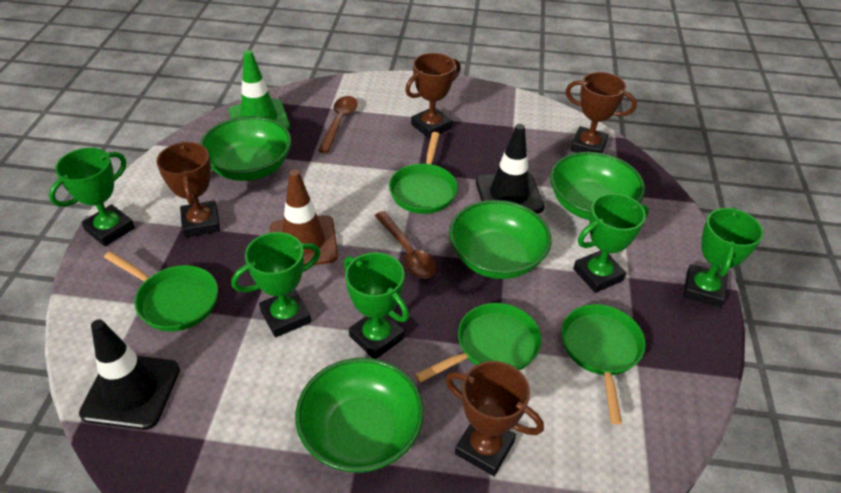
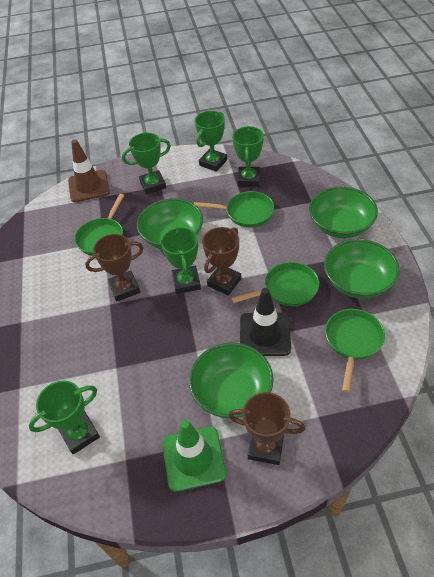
black traffic cone: [79,319,180,430] [476,124,545,214] = 2 -> [240,288,291,356] = 1
brown spoon: [318,96,358,153] [375,211,436,279] = 2 -> none = 0
brown trophy: [156,142,220,237] [405,53,461,139] [445,361,544,476] [566,72,637,153] = 4 -> [85,234,143,301] [202,227,241,296] [229,392,305,465] = 3

